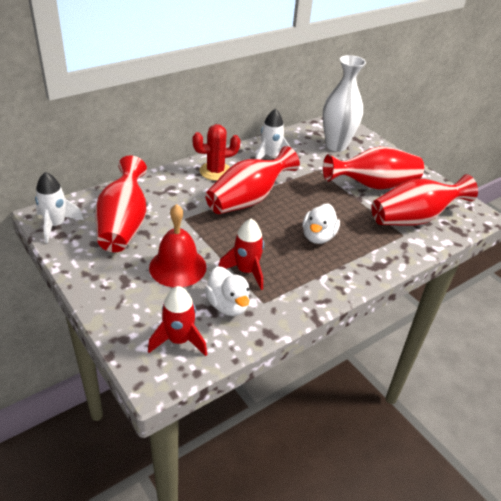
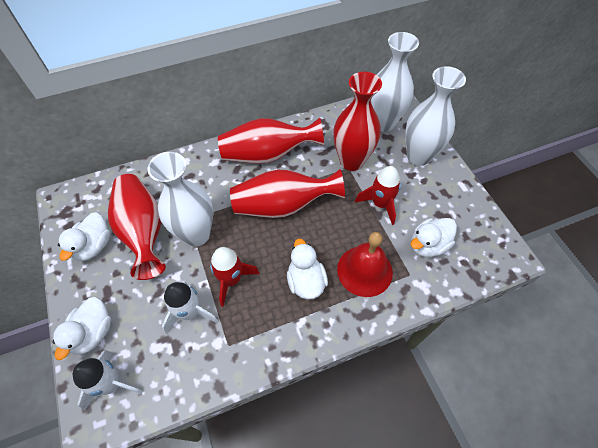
red cactus: [192,124,241,181] = 1 -> none = 0
white duck: [205,266,250,316] [302,203,340,244] = 2 -> [52,297,111,360] [58,212,111,261] [287,238,328,300] [411,218,457,257] = 4
white vase: [323,55,366,152] = 1 -> [148,152,213,247] [371,32,419,132] [405,66,466,166] = 3

